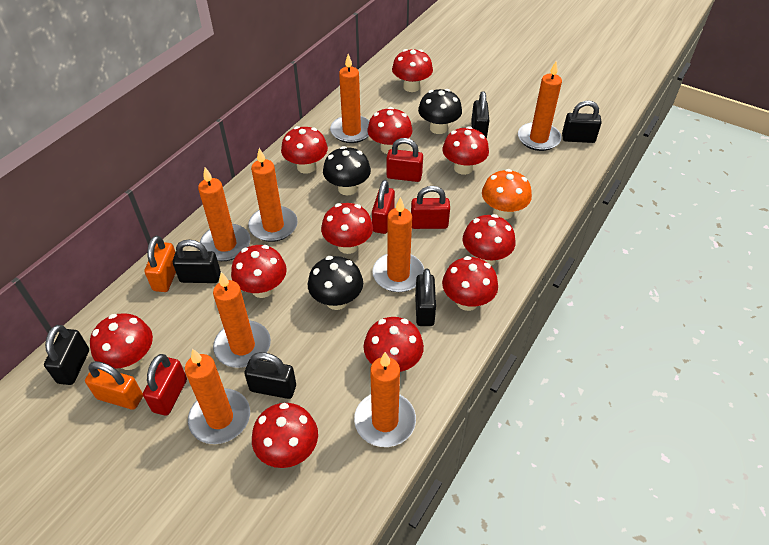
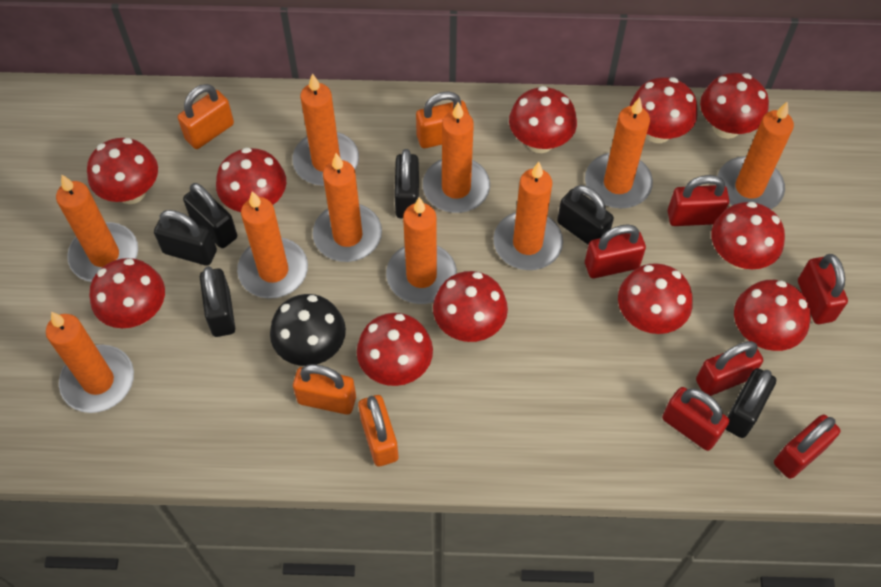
black mushroom: [308,256,363,310] [323,146,371,195] [418,89,462,134] = 3 -> [270,294,346,366] = 1
orange candle: [185,349,250,444] [198,167,250,261] [213,272,271,368] [248,148,298,242] [330,54,370,143] [354,352,416,447] [372,197,424,292] [518,61,562,151] = 8 -> [46,312,134,413] [56,175,138,282] [237,191,308,298] [292,73,359,186] [313,153,382,262] [386,197,457,304] [423,102,490,213] [493,162,563,270] [585,97,653,208] [718,101,794,209] = 10
orange mushroom: [482,169,532,219] = 1 -> none = 0
orange padlock: [85,361,143,410] [144,236,176,292] = 2 -> [178,84,234,149] [293,364,356,415] [358,395,398,467] [416,91,469,148] = 4
red padlock: [143,354,187,416] [372,180,395,234] [386,138,423,182] [411,186,450,229] = 4 -> [585,224,646,279] [662,387,729,451] [668,175,729,226] [696,341,763,396] [774,415,840,479] [798,254,848,324] = 6

